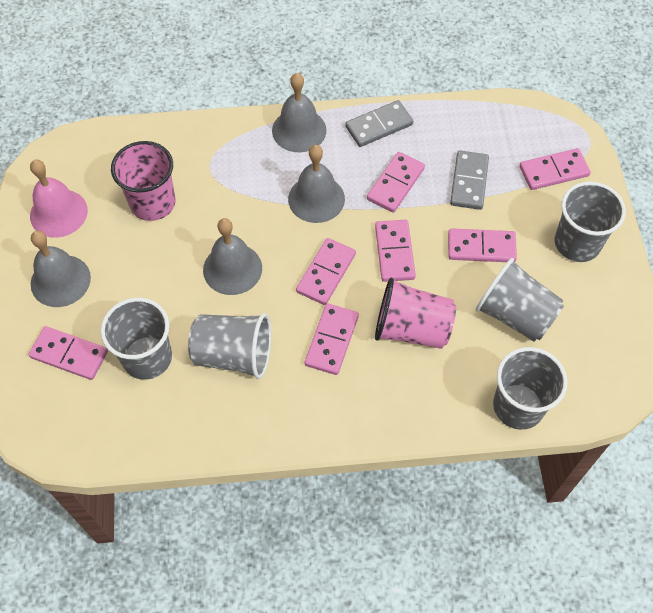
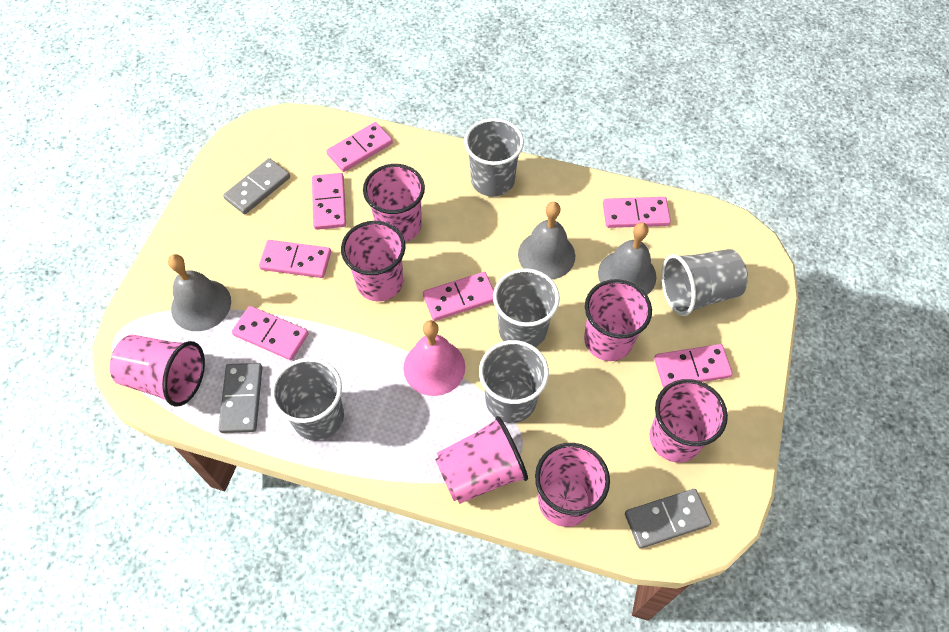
grey bell: [31,231,91,307] [203,218,262,295] [272,73,326,152] [288,145,345,223] = 4 -> [168,254,231,331] [518,202,575,279] [598,222,656,295] = 3
grey domino: [345,100,413,147] [450,150,489,210] = 2 -> [218,363,263,433] [223,158,290,214] [625,489,711,549] = 3
pink cup: [111,141,176,221] [375,278,456,349] = 2 -> [110,335,205,406] [341,221,406,301] [363,164,425,242] [435,416,528,504] [535,443,610,527] [584,279,652,361] [650,379,728,463] = 7

